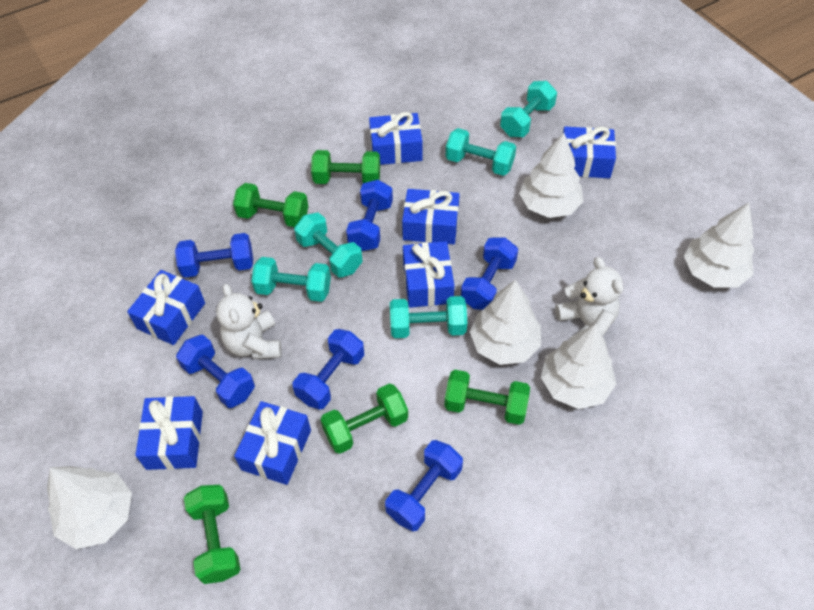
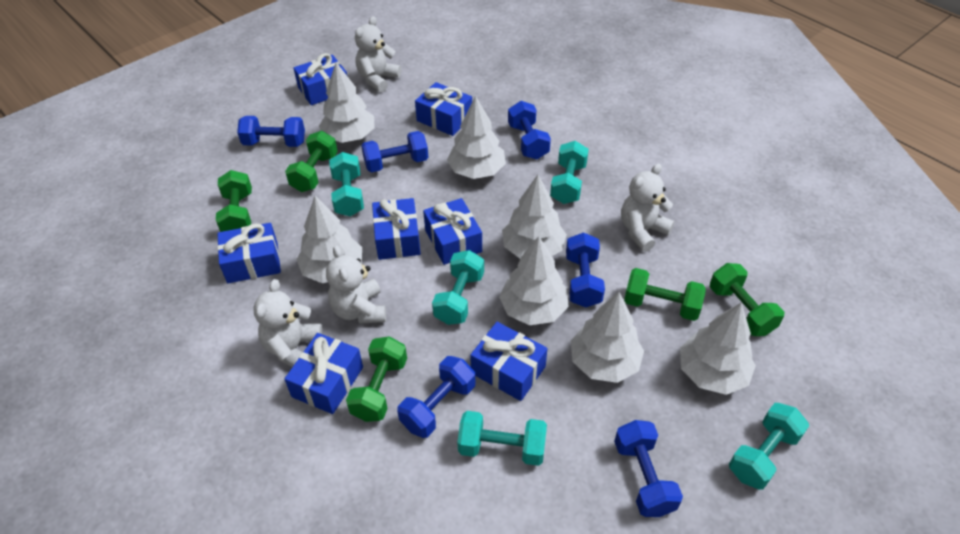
white teddy bear: [216,284,282,359] [555,257,623,335] = 2 -> [253,279,323,367] [326,245,386,324] [355,16,402,92] [621,164,675,252] = 4
white tree: [47,466,132,549] [470,280,541,365] [519,133,584,218] [541,324,616,409] [684,203,754,287] = 5 -> [296,196,362,283] [319,62,374,143] [447,96,506,179] [499,236,569,325] [502,175,567,259] [571,292,644,383] [680,302,756,395] = 7

